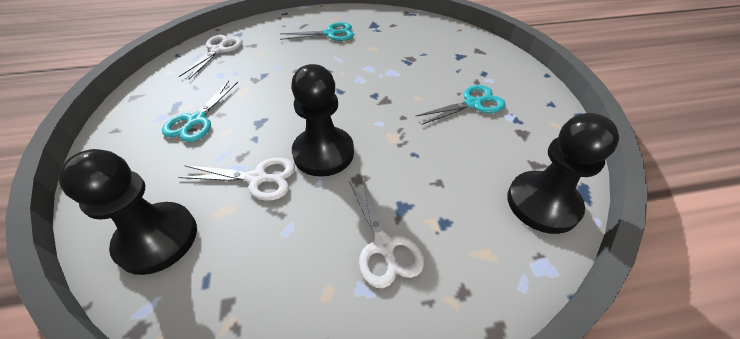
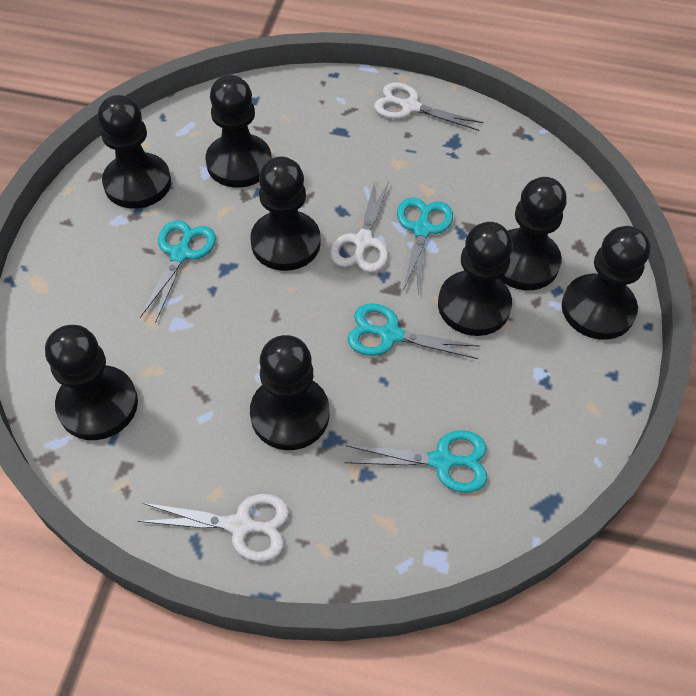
black pawn: [59,149,197,275] [291,64,354,177] [507,113,619,234] = 3 -> [45,325,138,440] [98,95,171,209] [205,75,272,188] [250,156,321,271] [250,335,329,450] [438,222,513,336] [499,177,567,290] [562,226,650,340] = 8
turquoise scissors: [162,81,238,142] [280,22,354,41] [415,85,505,125] = 3 -> [140,220,216,322] [344,430,487,493] [347,303,480,359] [397,197,453,294] = 4

